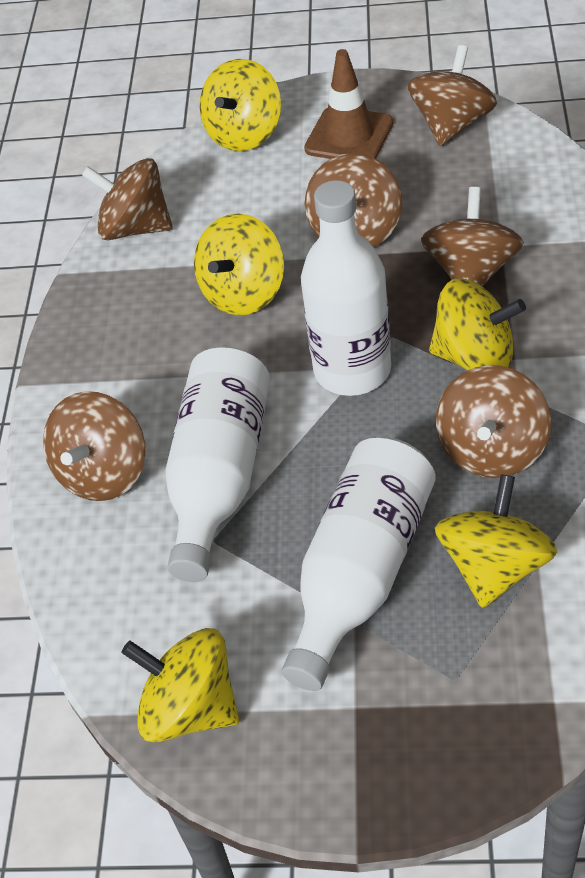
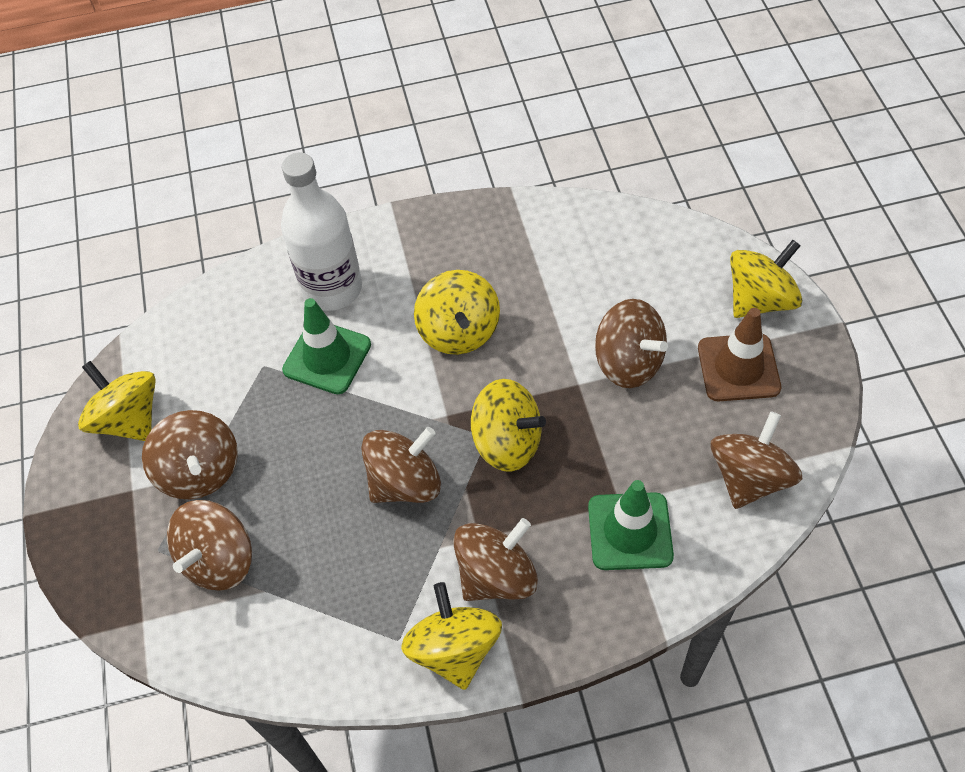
green traffic cone: none = 0 -> [282,298,371,394] [588,480,674,570] = 2
white bottle: [165,347,270,582] [282,437,436,691] [301,180,391,396] = 3 -> [281,152,362,311] = 1

